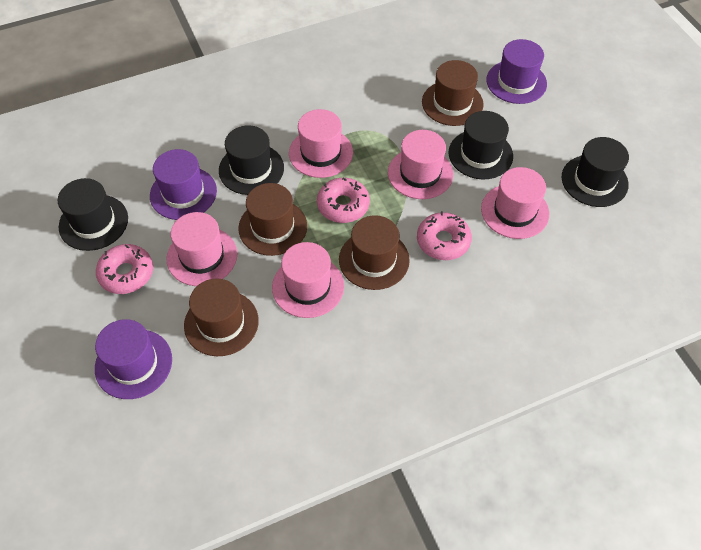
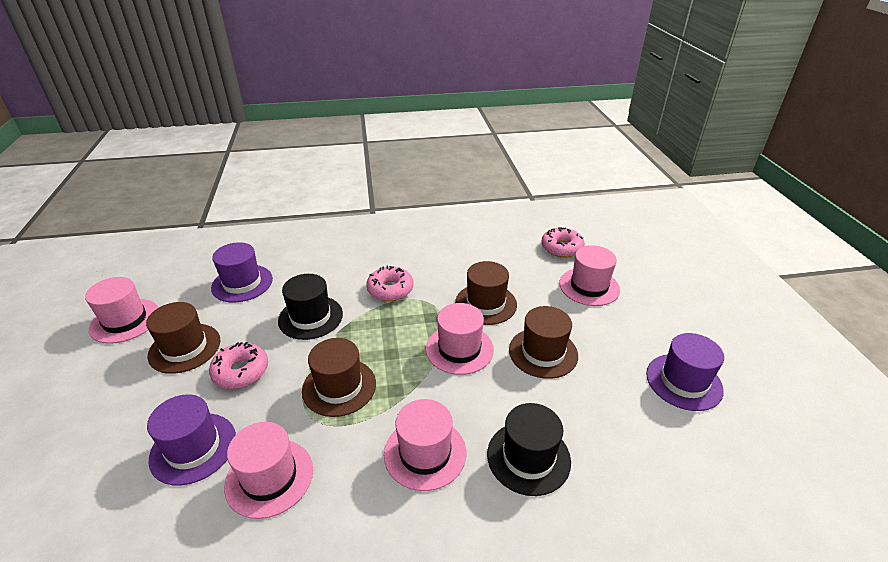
black hat: [57,178,128,251] [219,125,284,195] [449,111,513,179] [562,137,629,207] = 4 -> [278,274,343,340] [487,403,571,496] = 2

